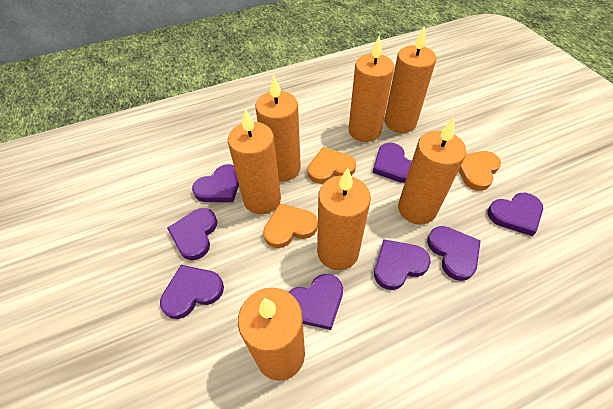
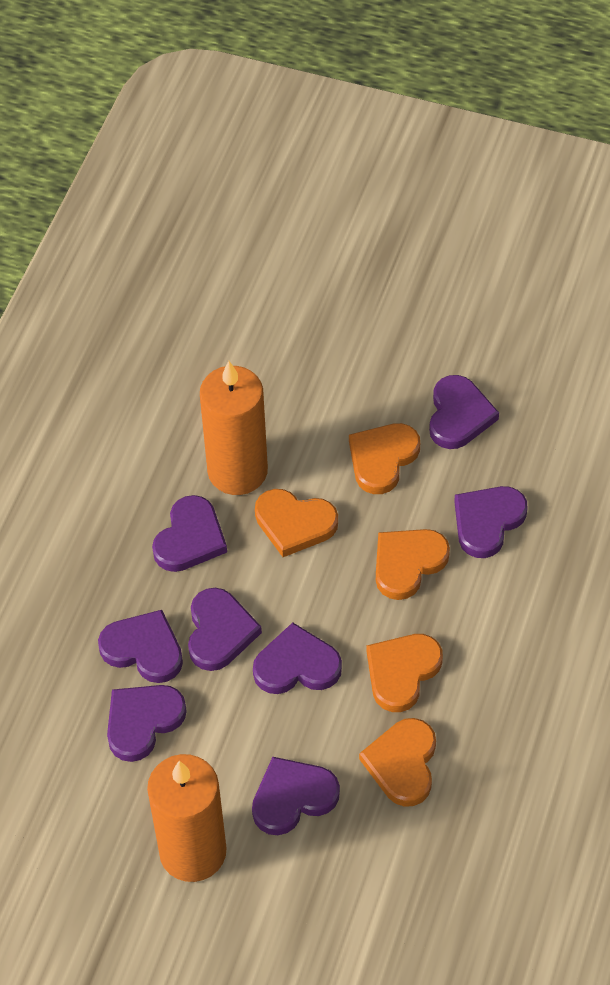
orange candle: [228,109,281,214] [238,288,305,381] [255,75,301,182] [317,168,371,270] [349,35,394,142] [384,26,436,133] [398,118,466,225] = 7 -> [147,754,226,882] [200,361,268,495] = 2
orange heart: [263,203,318,248] [308,147,356,184] [459,151,501,191] = 3 -> [255,489,338,557] [349,423,420,494] [359,718,436,807] [367,634,443,712] [376,529,450,600] = 5

